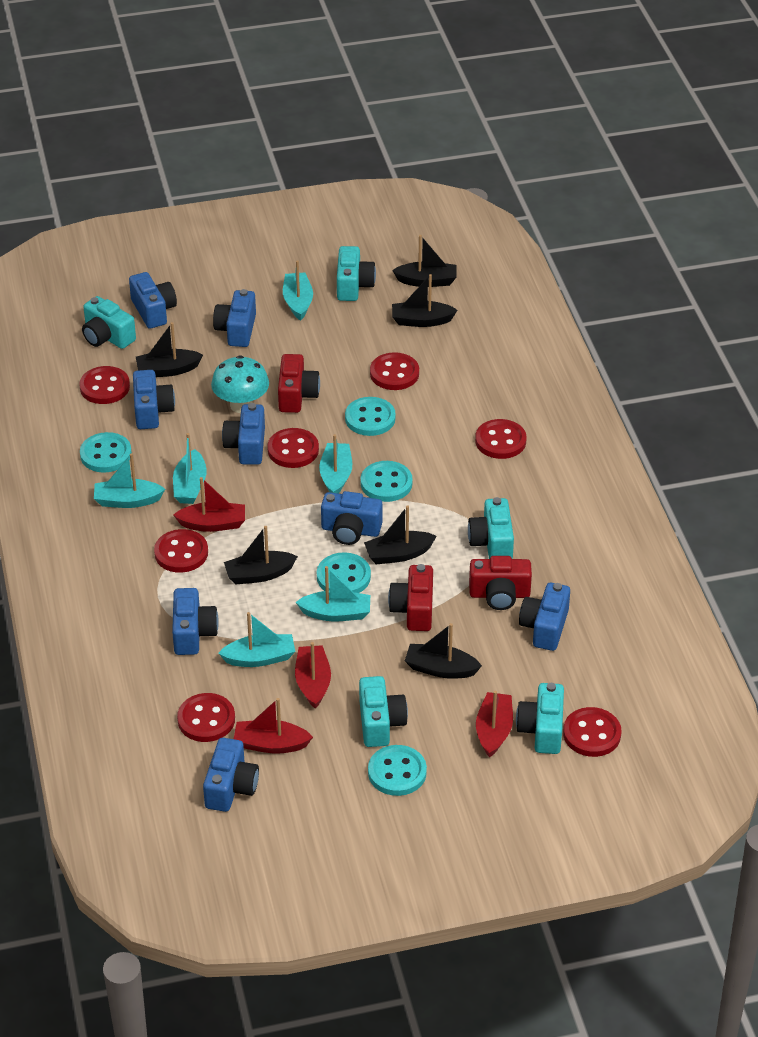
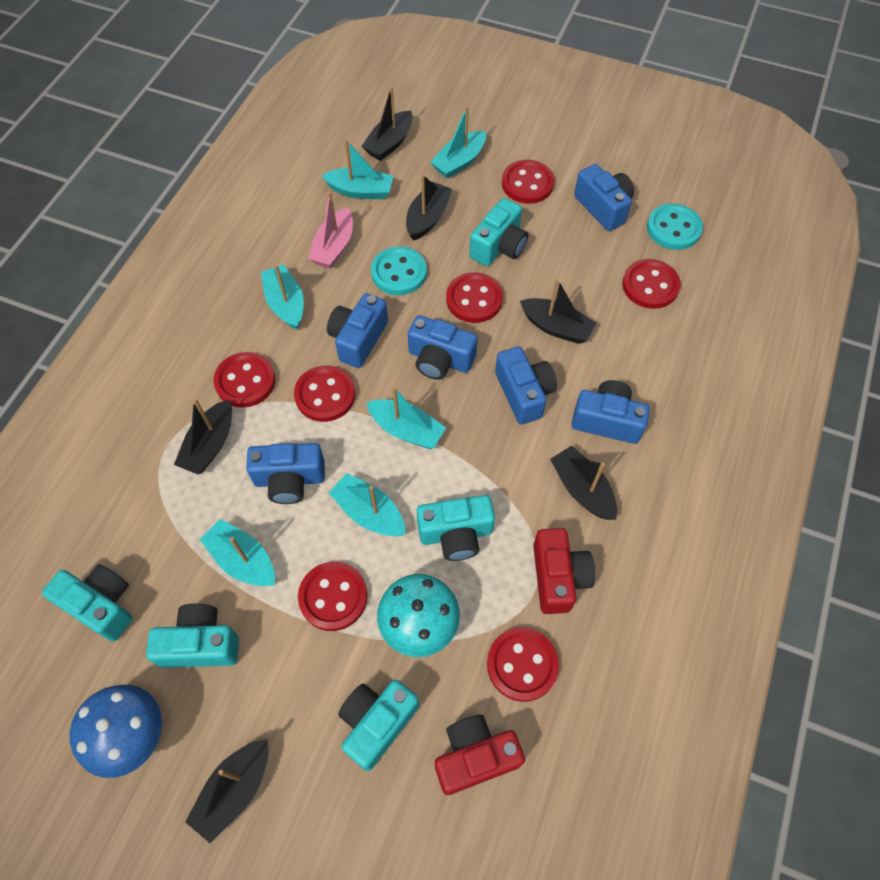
blue camera: [129,272,177,329] [133,370,175,429] [172,588,219,655] [203,738,259,812] [213,289,256,347] [222,403,265,465] [321,491,382,545] [519,583,570,651] = 8 -> [246,443,325,504] [327,293,388,368] [408,315,478,380] [495,347,557,425] [571,380,650,444] [574,164,634,231] = 6
blue mushroom: none = 0 -> [69,685,162,778] = 1
pink boat: none = 0 -> [308,192,353,269] = 1
red boat: [173,477,245,532] [234,698,313,753] [295,642,331,709] [476,691,513,758] = 4 -> none = 0
red camera: [278,354,320,413] [388,564,433,631] [469,556,532,610] = 3 -> [435,715,525,795] [533,528,595,614] = 2
turquoise button: [80,432,132,473] [317,552,371,593] [345,397,396,436] [360,461,413,502] [368,745,427,796] = 5 -> [371,246,427,295] [647,203,703,250] = 2

